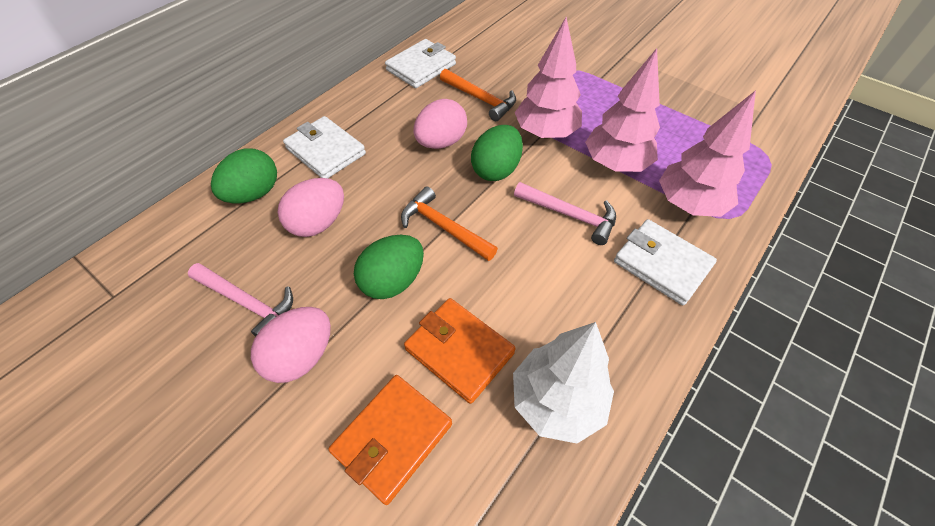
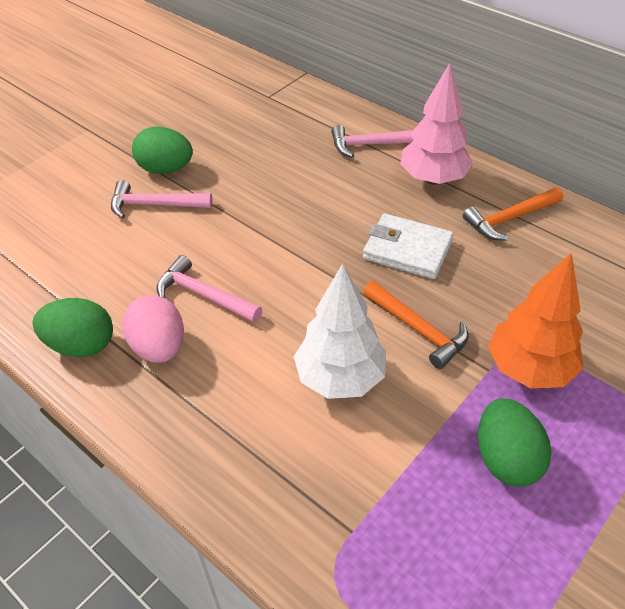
orange tree: none = 0 -> [488,253,584,388] = 1
orange wallet: [328,375,452,505] [404,298,516,404] = 2 -> none = 0
pink egg: [251,307,331,383] [278,178,344,237] [413,99,467,149] = 3 -> [122,295,184,363] = 1
pink hammer: [188,263,293,337] [514,182,616,245] = 2 -> [111,180,213,218] [157,255,262,323] [331,125,414,157] = 3
pink tree: [515,17,582,139] [585,48,660,172] [659,90,756,217] = 3 -> [400,63,473,185] = 1
white wallet: [283,116,366,178] [385,39,456,88] [614,219,717,305] = 3 -> [363,213,453,279] = 1

